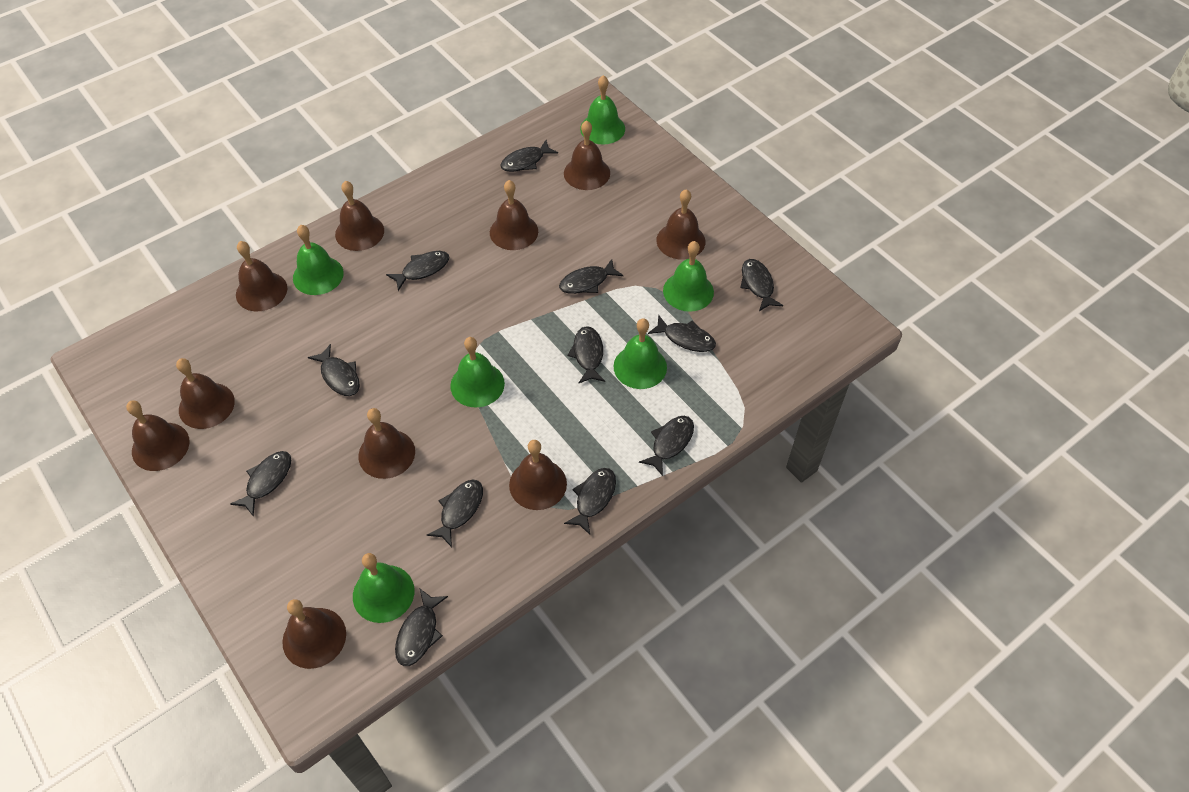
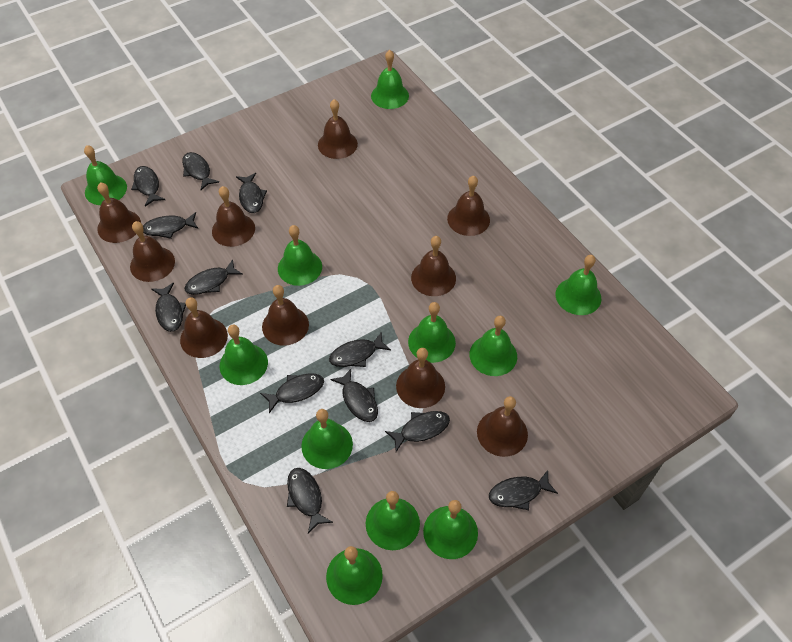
green bell: [293,225,344,295] [353,553,414,623] [450,337,505,408] [580,75,625,145] [614,319,667,389] [663,241,714,312] = 6 -> [84,145,127,205] [220,324,268,385] [278,225,322,286] [301,409,353,469] [326,546,383,605] [366,491,420,550] [371,50,409,109] [408,302,456,363] [423,500,478,559] [469,316,517,376] [556,255,601,315] = 11

